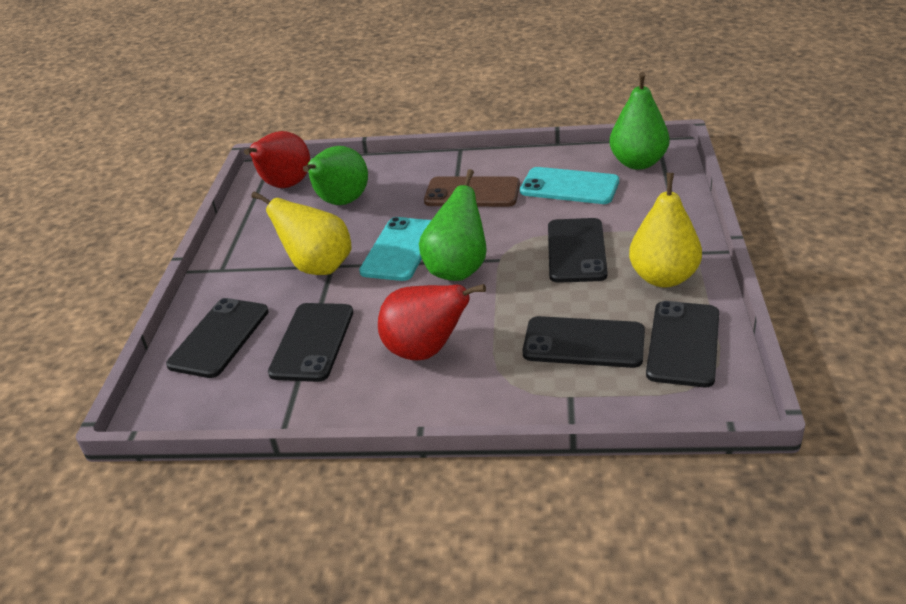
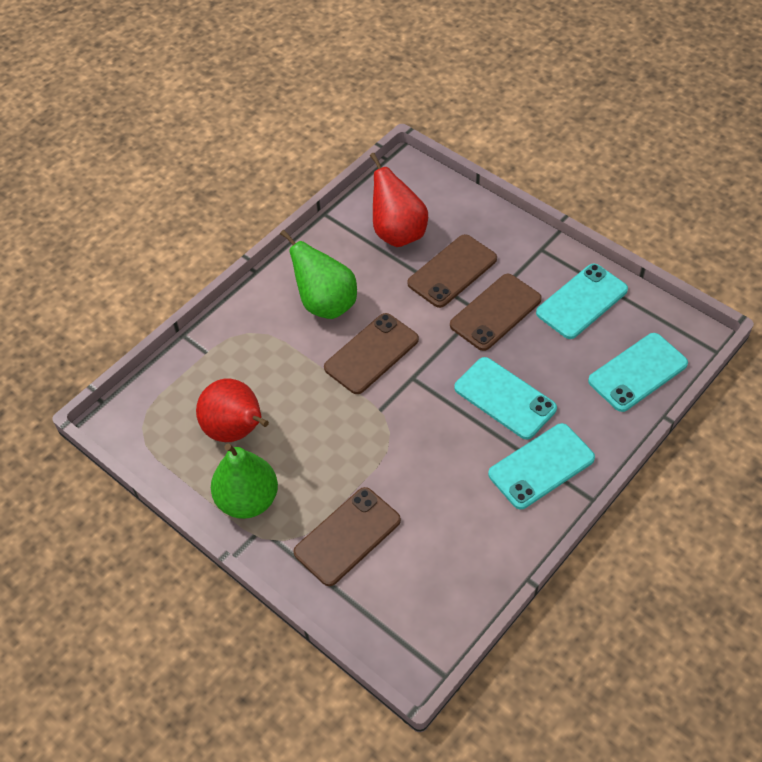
black phone: [166,298,268,378] [268,303,353,382] [523,316,645,368] [548,218,608,283] [646,301,719,387] = 5 -> none = 0
brown phone: [424,176,520,207] = 1 -> [294,487,401,586] [324,313,419,394] [407,234,497,308] [450,274,542,351] = 4
green pear: [303,146,368,205] [419,169,487,281] [610,72,670,170] = 3 -> [211,444,278,519] [280,230,357,319] = 2
turquoise phone: [359,217,431,281] [520,167,619,204] = 2 -> [454,357,557,439] [488,423,595,509] [536,263,628,339] [588,333,688,412] = 4
yellow pear: [251,191,351,275] [629,173,702,287] = 2 -> none = 0

